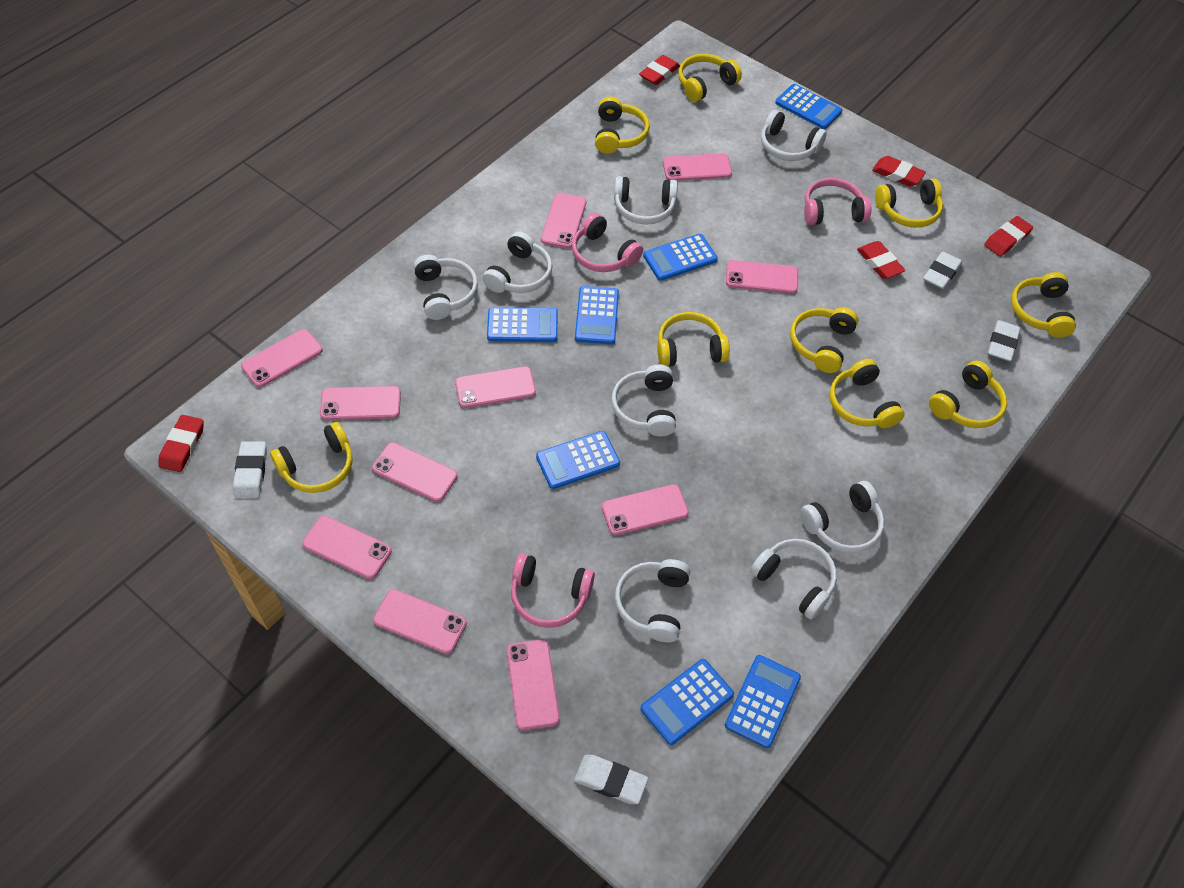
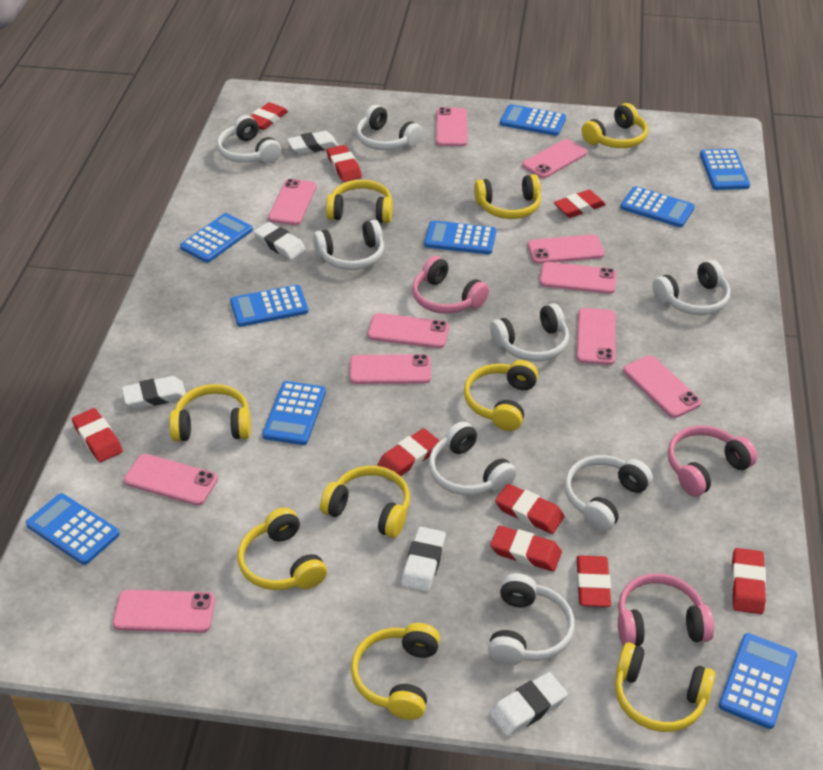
blue calculator: [487,307,558,342] [536,431,620,489] [575,286,619,344] [640,659,734,745] [643,234,718,281] [725,655,801,749] [775,84,842,129] = 7 -> [26,493,120,565] [180,213,253,263] [230,285,308,327] [262,381,326,445] [424,220,496,254] [500,104,566,136] [620,186,695,227] [700,149,750,190] [719,633,797,729] = 9
red eraser: [158,415,204,472] [639,55,680,85] [857,241,905,279] [872,156,926,187] [984,216,1033,257] = 5 -> [72,408,123,462] [251,102,288,130] [327,145,362,182] [377,428,440,476] [490,526,562,571] [495,484,564,534] [554,190,606,218] [577,555,611,607] [731,548,766,614] = 9
white eraser: [233,441,267,498] [574,755,648,804] [923,251,962,289] [988,320,1021,361] = 4 -> [122,376,186,409] [254,222,306,260] [287,131,339,154] [401,527,446,592] [489,672,568,737] = 5

